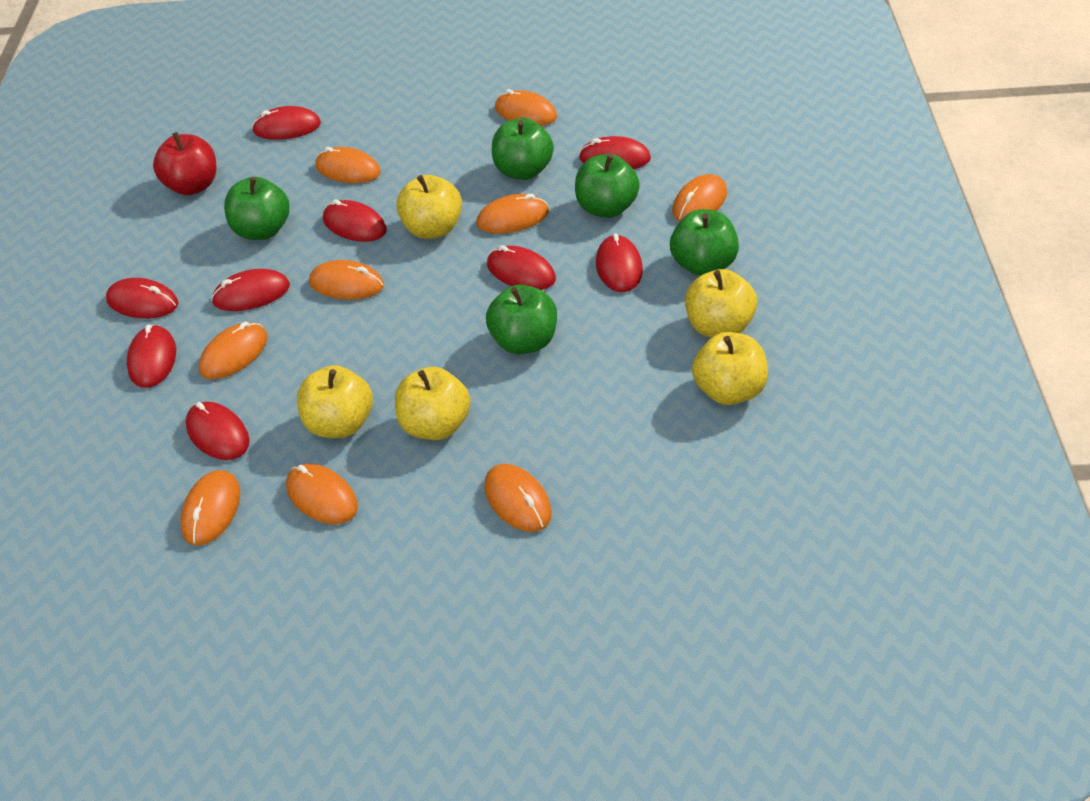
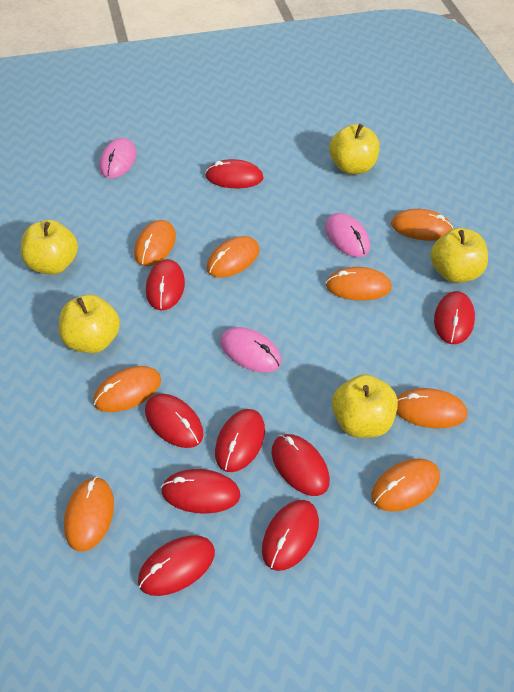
green apple: [224,177,290,240] [486,285,557,354] [492,118,554,180] [575,154,640,218] [670,209,739,276] = 5 -> none = 0
orange mouse: [180,470,240,546] [199,322,268,379] [286,464,358,524] [309,260,384,300] [315,147,381,183] [476,194,549,234] [484,464,552,532] [495,89,557,126] [672,174,727,221] = 9 -> [64,477,114,552] [93,366,161,412] [134,220,176,266] [207,236,260,278] [326,267,392,301] [371,458,440,512] [391,209,453,241] [396,388,468,429] = 8
pink mouse: none = 0 -> [99,138,136,178] [220,327,281,372] [325,213,370,257] = 3
red apple: [153,132,216,195] = 1 -> none = 0

